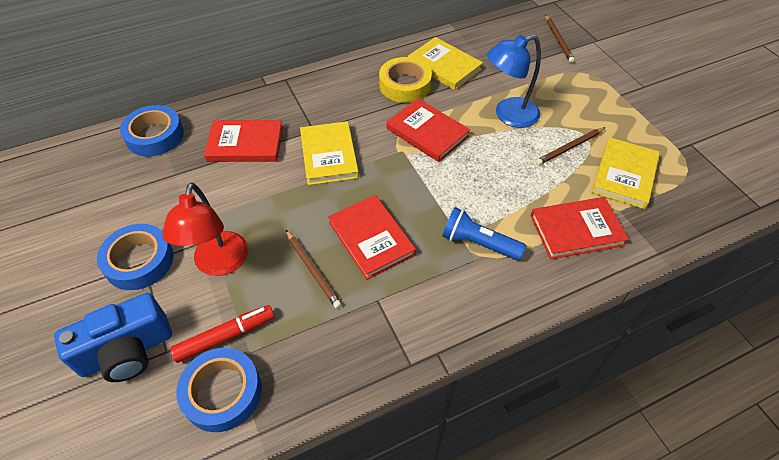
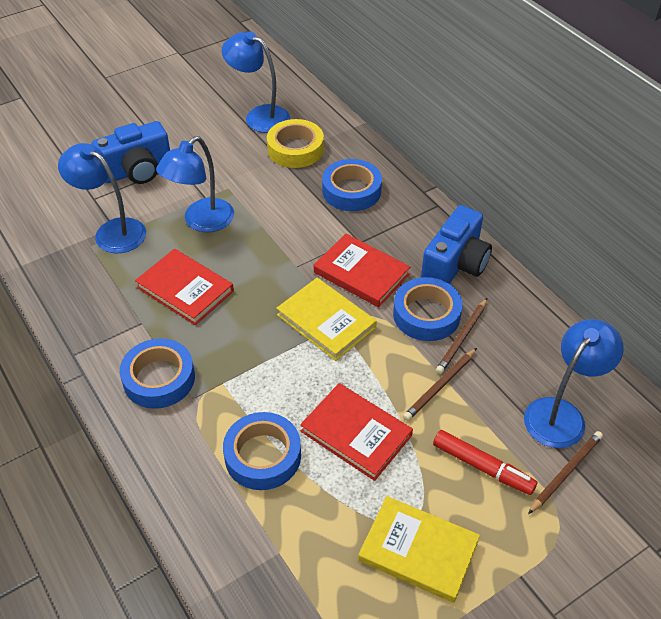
blue camera: [54,293,172,382] = 1 -> [91,121,170,184] [421,205,492,284] = 2
blue flashlight: [442,207,526,260] = 1 -> none = 0
blue lamp: [487,35,541,128] = 1 -> [58,143,146,253] [156,136,234,232] [222,31,290,133] [524,319,623,448] = 4
blue tape: [97,224,174,290] [120,105,184,157] [176,348,262,432] = 3 -> [120,338,195,409] [223,412,301,490] [322,159,382,211] [393,277,462,341] = 4
red book: [204,120,283,162] [328,195,416,280] [387,98,470,162] [530,197,629,259] = 4 -> [135,249,234,325] [300,383,413,481] [314,234,410,307] = 3
red lamp: [162,182,248,276] = 1 -> none = 0
yellow book: [300,121,359,185] [408,37,483,90] [592,137,660,209] = 3 -> [276,278,377,361] [358,496,480,603] = 2

